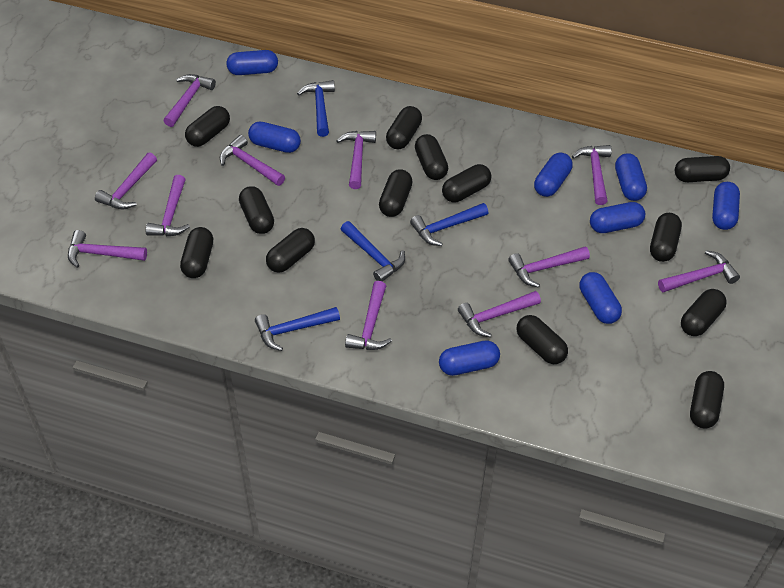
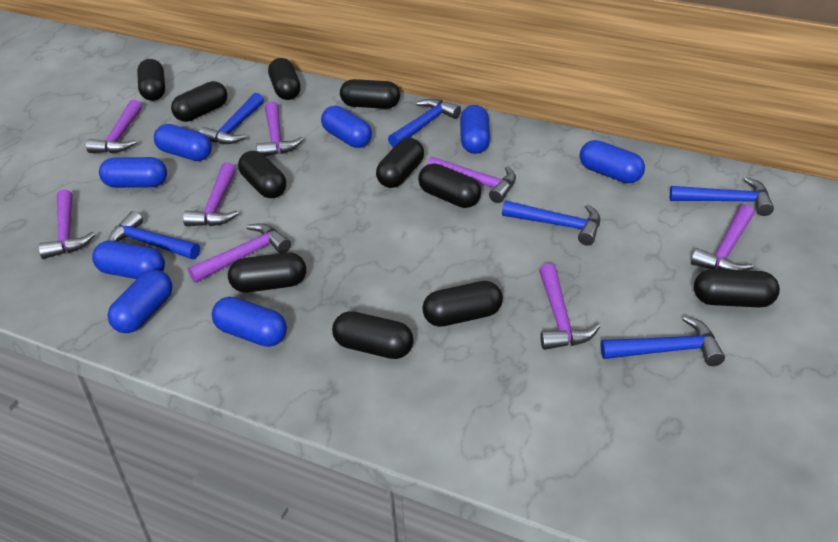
black capsule: [180,227,213,278] [185,106,230,147] [239,186,274,234] [266,228,315,273] [379,169,413,217] [386,106,422,149] [415,134,448,180] [442,164,491,202] [517,315,568,364] [650,213,682,262] [675,156,730,182] [681,289,727,336] [690,371,724,429] = 13 -> [137,59,165,101] [171,81,228,122] [228,252,306,293] [238,151,286,198] [268,58,301,100] [332,311,414,359] [340,79,400,109] [376,138,424,188] [418,163,481,208] [422,281,503,327] [694,269,780,307] = 11
blue hammer: [255,307,340,351] [297,80,335,137] [341,221,405,282] [410,203,488,246] = 4 -> [108,211,200,259] [199,93,264,144] [388,99,461,147] [502,201,600,246] [601,316,725,366] [670,177,774,216] = 6
purple hammer: [68,230,147,268] [95,152,157,209] [146,175,190,236] [163,74,216,127] [220,135,285,186] [336,131,376,189] [345,281,392,350] [458,291,541,337] [508,246,590,288] [572,145,612,205] [658,250,740,292] = 11 -> [38,189,95,259] [86,100,142,153] [183,163,238,226] [188,223,291,283] [256,101,304,156] [427,157,516,203] [539,264,600,350] [691,205,754,270] = 8

